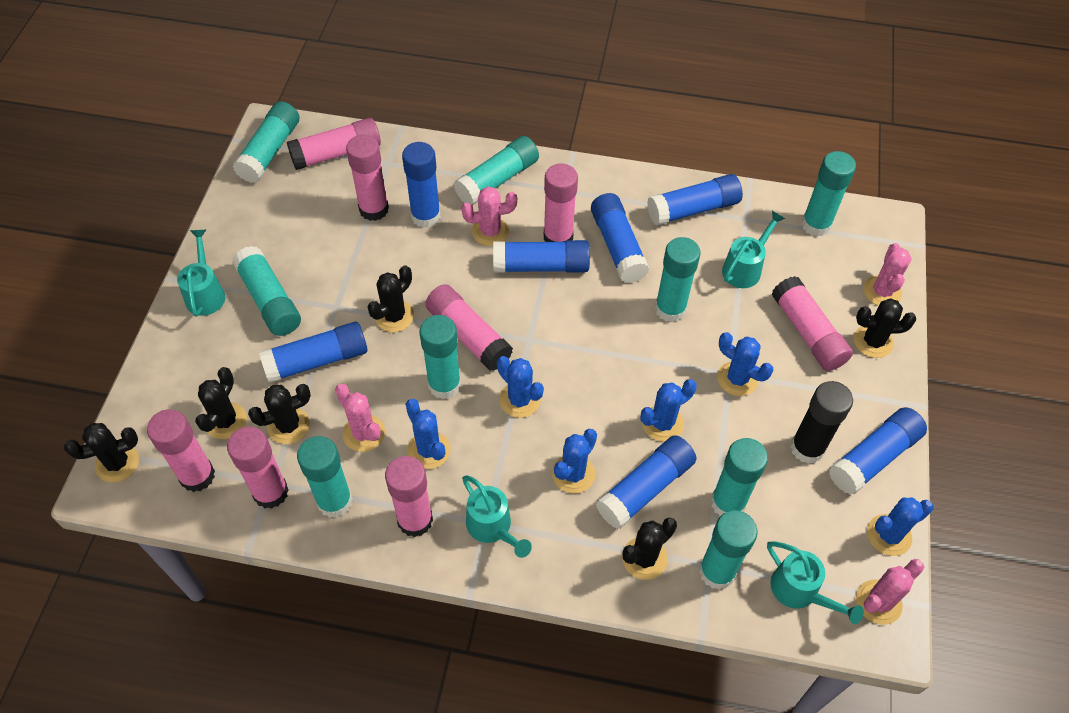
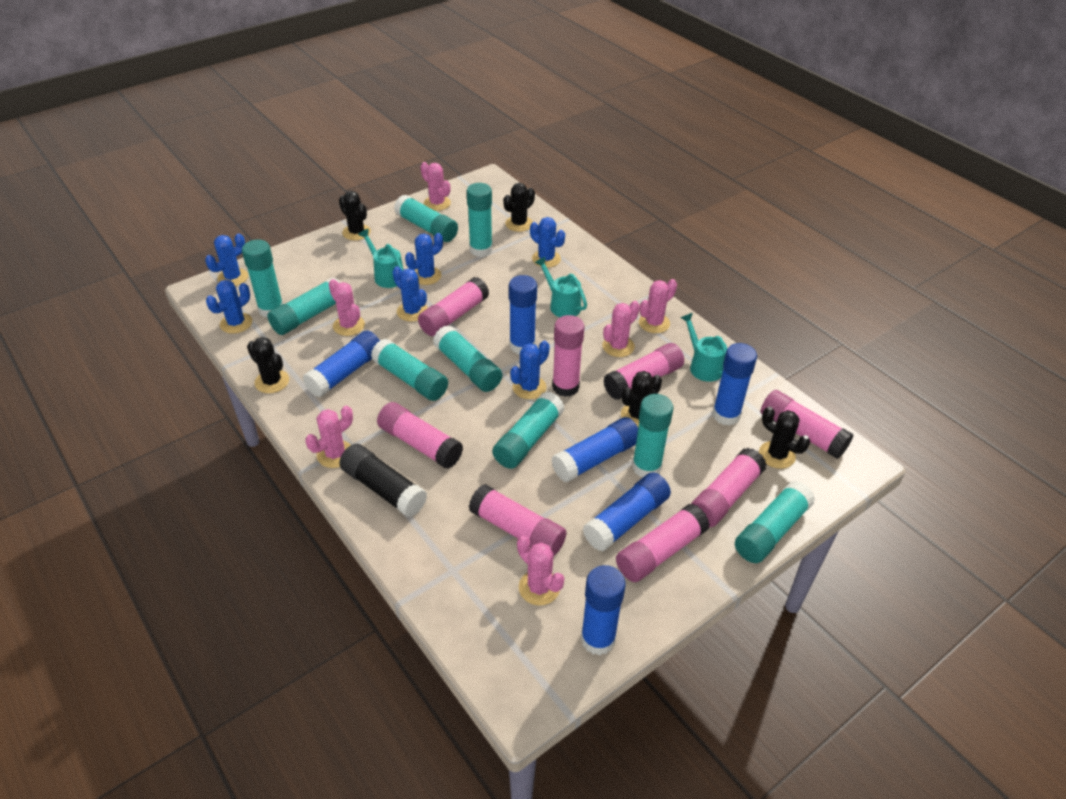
black cactus: [64,423,139,482] [195,367,247,439] [248,384,311,444] [367,265,414,332] [622,518,677,580] [854,299,916,358] = 6 -> [247,337,289,393] [339,191,371,241] [503,183,535,232] [621,371,662,427] [759,406,810,469] = 5
blue glue stick: [259,322,367,383] [402,142,441,228] [493,240,590,273] [591,193,649,283] [596,435,696,529] [647,174,743,226] [829,407,927,495] = 7 -> [303,330,380,397] [509,275,537,354] [552,417,638,482] [581,565,625,655] [583,472,671,551] [712,343,757,426] = 6
pink cactus: [335,384,385,452] [461,187,517,246] [856,559,924,625] [863,243,912,306] = 4 -> [305,406,353,468] [329,279,365,336] [420,162,451,211] [517,536,564,606] [602,301,640,357] [639,279,677,333] = 6
turquoise watering can: [177,230,225,317] [462,475,532,558] [722,211,785,288] [767,541,864,624] = 4 -> [358,229,404,288] [535,257,587,317] [680,313,727,382] = 3

